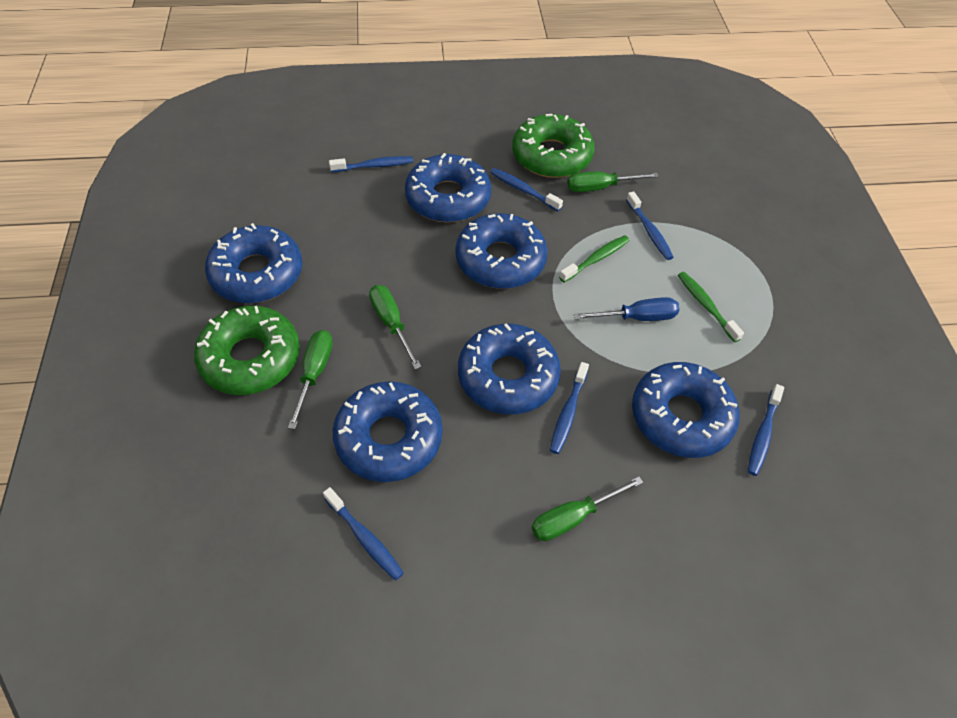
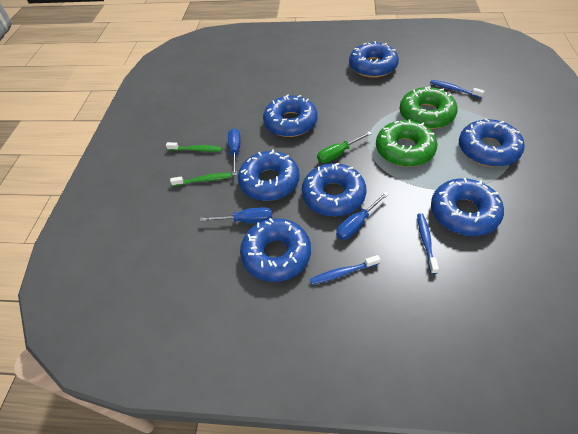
blue donut: [205,223,302,303] [333,381,442,482] [405,153,491,223] [455,213,548,289] [458,323,561,414] [632,362,740,458] = 6 -> [238,149,300,201] [240,218,311,282] [263,95,318,137] [302,163,366,216] [349,41,399,78] [431,178,504,236] [459,118,525,167] = 7
blue screwdriver: [574,297,680,321] = 1 -> [200,207,272,223] [228,128,240,176] [336,192,389,240] = 3
blue toothbrush: [323,487,404,580] [329,156,413,172] [490,168,563,211] [550,362,589,454] [626,191,674,260] [748,384,784,476] = 6 -> [310,255,381,285] [417,213,439,274] [430,80,484,98] = 3
green screwdriver: [288,330,333,429] [369,285,422,370] [531,476,643,541] [567,172,659,192] = 4 -> [317,131,372,163] = 1

